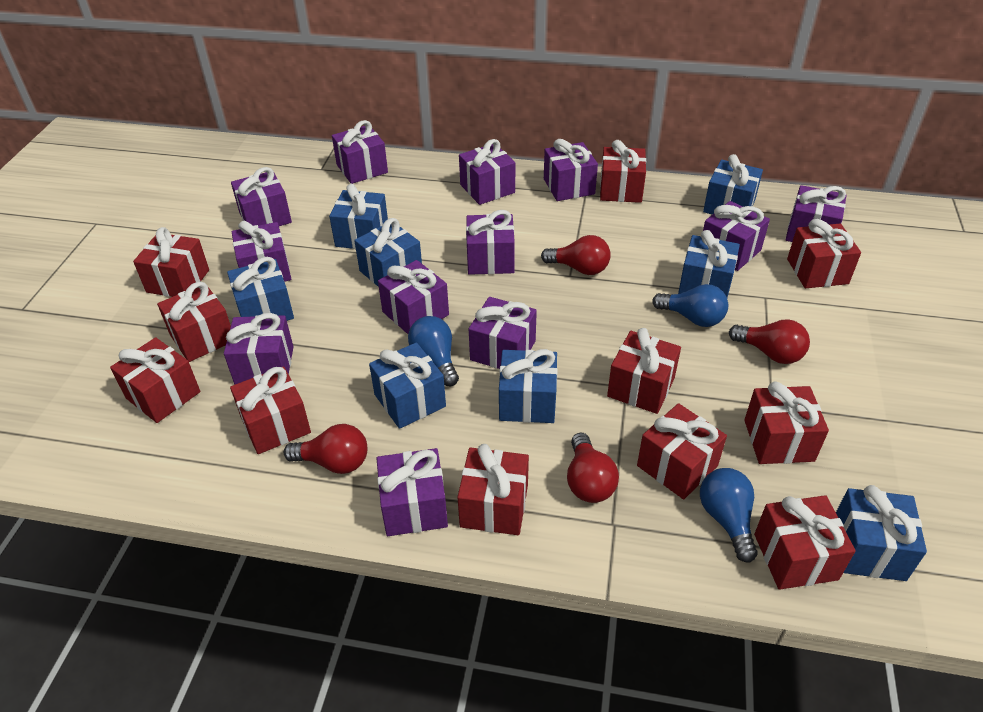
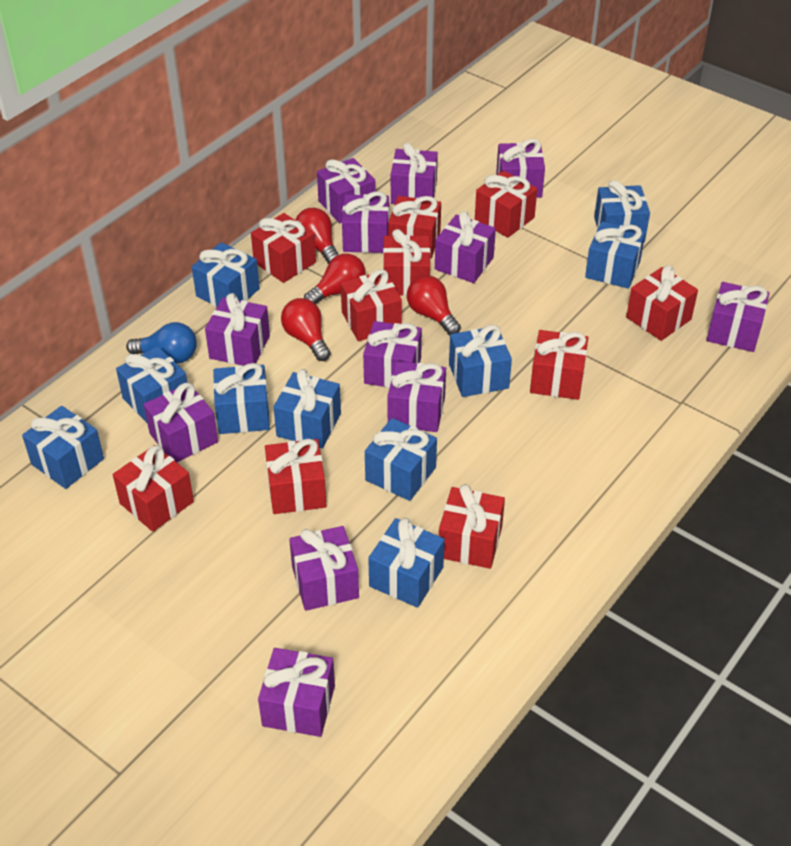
blue gift: [227,257,294,321] [329,184,388,249] [354,218,422,287] [369,343,446,429] [499,349,558,423] [678,230,740,298] [703,154,763,215] [836,485,927,581] = 8 -> [22,406,104,489] [116,346,187,423] [192,242,260,307] [213,363,270,434] [274,369,341,448] [365,418,437,501] [368,518,445,608] [449,325,512,397] [585,221,645,289] [594,180,650,242] = 10
blue light bulb: [408,316,459,386] [652,284,728,327] [700,468,758,563] = 3 -> [126,322,197,364] = 1
red gift: [110,337,200,423] [133,227,209,297] [157,282,231,362] [230,366,311,454] [457,444,529,535] [600,140,646,203] [607,328,681,414] [637,403,727,499] [744,381,829,464] [754,495,856,590] [787,219,861,288] = 11 -> [113,445,194,532] [251,213,316,283] [265,439,326,514] [341,269,402,341] [383,229,430,296] [388,196,441,259] [439,484,505,569] [475,170,537,238] [530,330,588,400] [626,265,698,341] = 10

